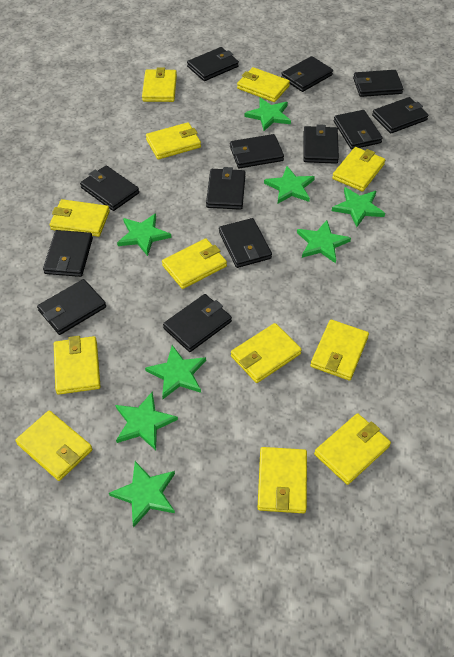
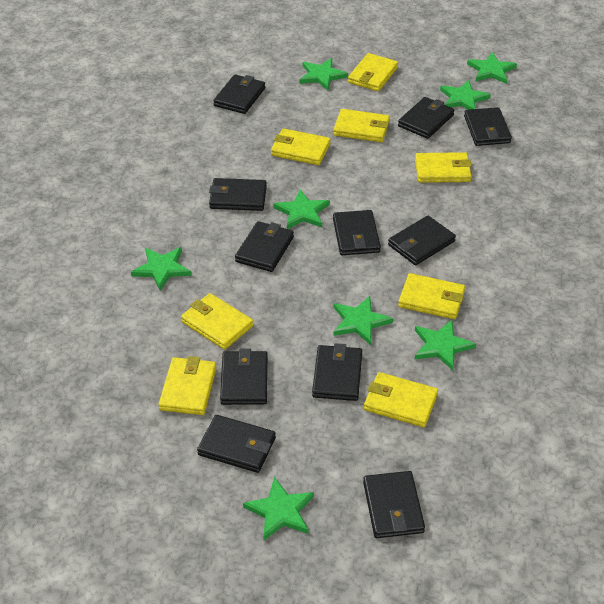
black wallet: [37,279,106,335] [43,230,93,277] [80,165,139,211] [163,294,232,352] [187,47,239,81] [206,167,246,210] [219,218,272,268] [230,134,284,168] [281,56,333,92] [303,124,339,164] [334,110,383,149] [353,70,403,97] [372,97,429,133] = 13 -> [197,415,276,473] [209,178,267,211] [213,74,265,114] [220,348,268,405] [235,221,294,272] [312,343,362,401] [333,210,381,255] [363,471,425,538] [388,216,456,265] [398,97,455,139] [464,107,512,146] = 11
yellow wallet: [15,410,92,481] [50,199,110,237] [54,336,101,395] [142,68,177,102] [146,122,201,159] [162,238,227,289] [231,323,302,383] [237,67,290,102] [258,447,307,513] [310,320,369,381] [314,413,391,485] [332,147,385,192] = 12 -> [159,356,216,415] [181,293,253,350] [271,128,331,165] [333,109,390,142] [348,53,398,91] [364,372,438,427] [398,273,465,319] [415,152,472,183] = 8

